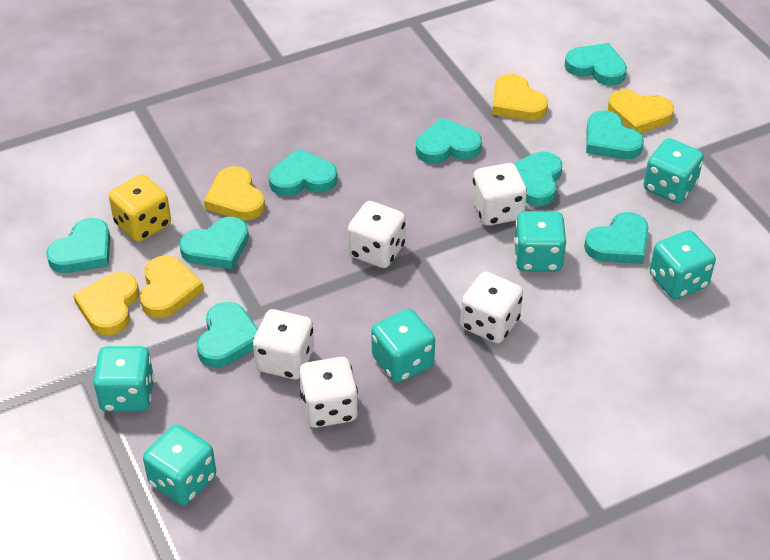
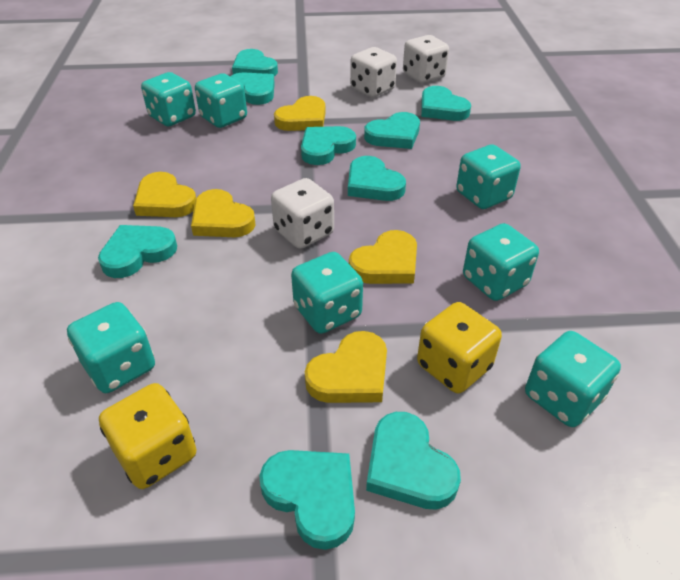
turquoise dice: [93,346,154,412] [143,424,216,505] [371,309,435,383] [514,211,567,272] [644,138,704,203] [650,230,716,299] = 6 -> [67,302,155,393] [141,72,196,126] [195,73,247,128] [291,252,363,334] [456,145,521,209] [463,223,539,301] [525,331,621,427] = 7
white dice: [253,309,314,379] [299,357,358,428] [347,201,406,268] [460,272,523,343] [472,163,527,226] = 5 -> [271,178,334,249] [350,47,397,97] [403,35,449,83] = 3
yellow dice: [109,174,171,242] = 1 -> [99,383,197,489] [417,302,502,393] = 2

